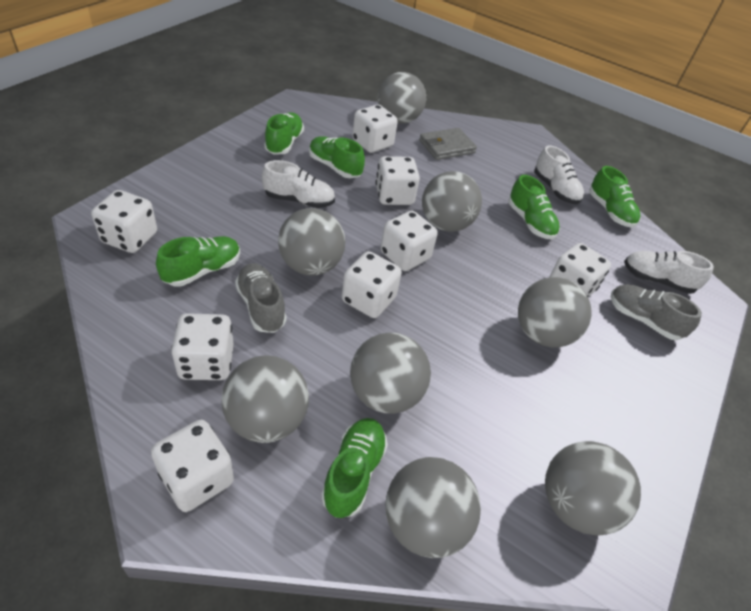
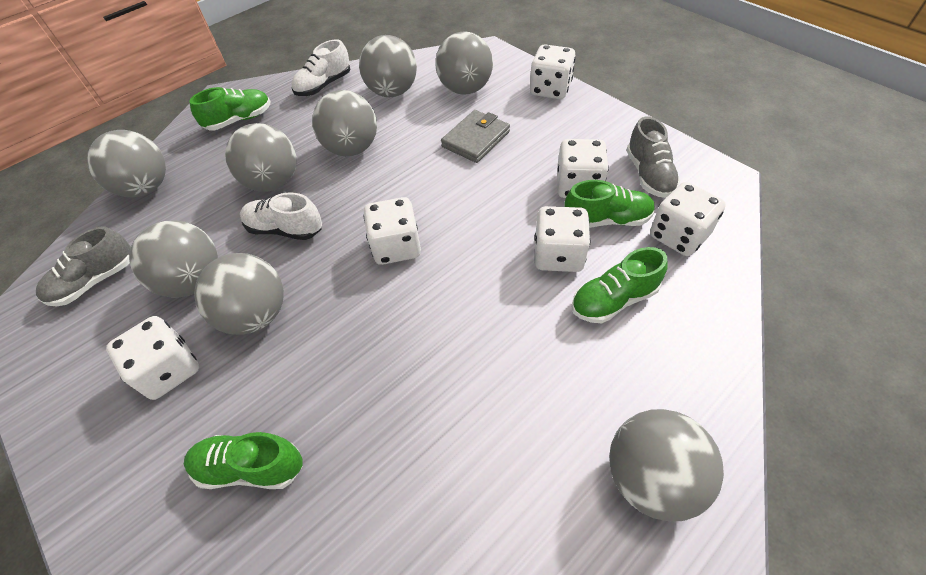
green shoe: [156,236,240,287] [264,112,304,155] [309,136,365,178] [321,418,388,518] [508,175,560,239] [589,166,641,228] = 6 -> [184,432,302,489] [189,87,271,131] [564,180,655,228] [571,247,668,323] = 4
white dice: [91,190,157,253] [151,420,234,512] [171,313,234,380] [342,251,402,318] [352,105,398,153] [376,156,420,205] [381,211,438,271] [549,243,611,297] = 8 -> [106,316,199,400] [363,197,421,265] [530,44,576,99] [534,206,590,272] [557,139,609,198] [650,182,726,256] = 6
white shoe: [262,160,335,208] [534,145,584,204] [624,251,714,294] = 3 -> [240,192,322,240] [291,39,350,96] = 2

